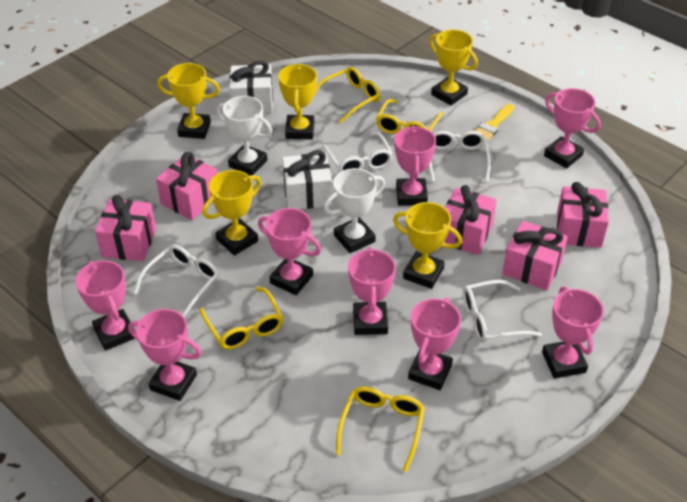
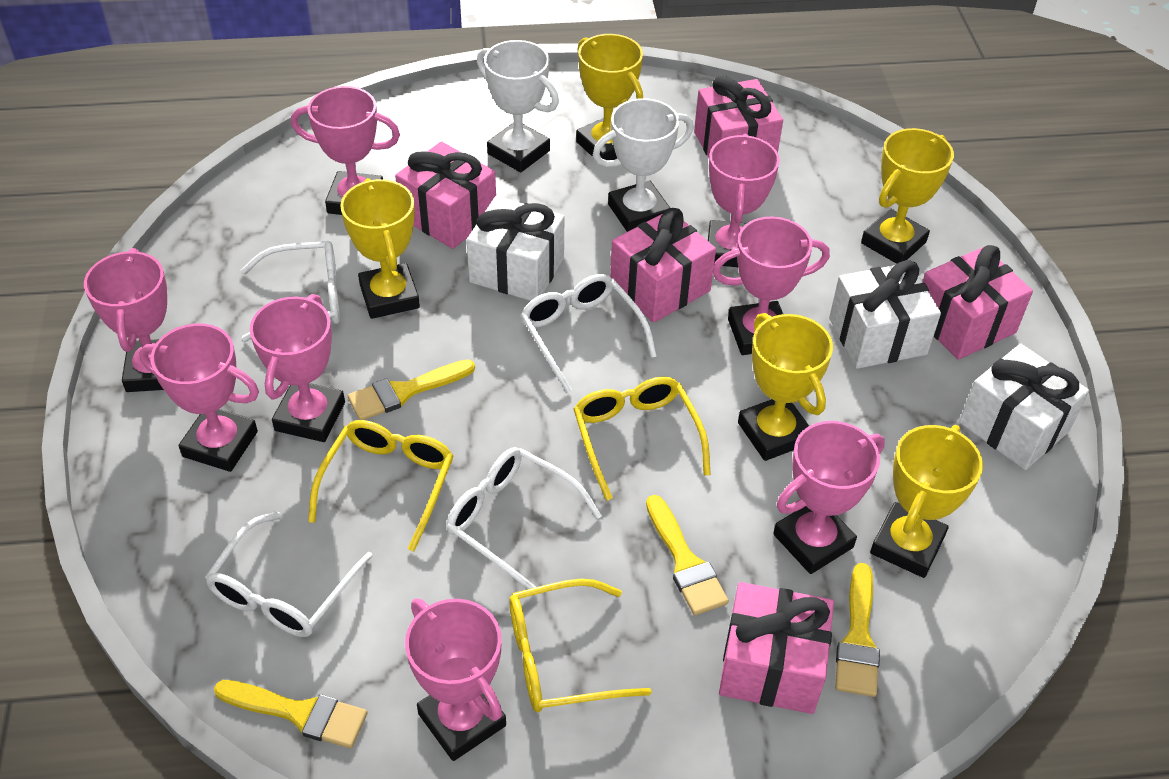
white gift: [229,60,273,113] [282,150,332,209] = 2 -> [467,196,565,301] [829,260,941,369] [959,344,1089,470] = 3
yellow brush: [475,104,514,141] = 1 -> [214,680,368,749] [348,359,475,420] [646,495,729,615] [835,563,880,697] = 4
yellow glasses: [200,287,283,350] [314,67,380,123] [336,386,425,472] [376,99,443,134] = 4 -> [308,420,454,551] [509,579,652,712] [573,377,711,501] = 3

